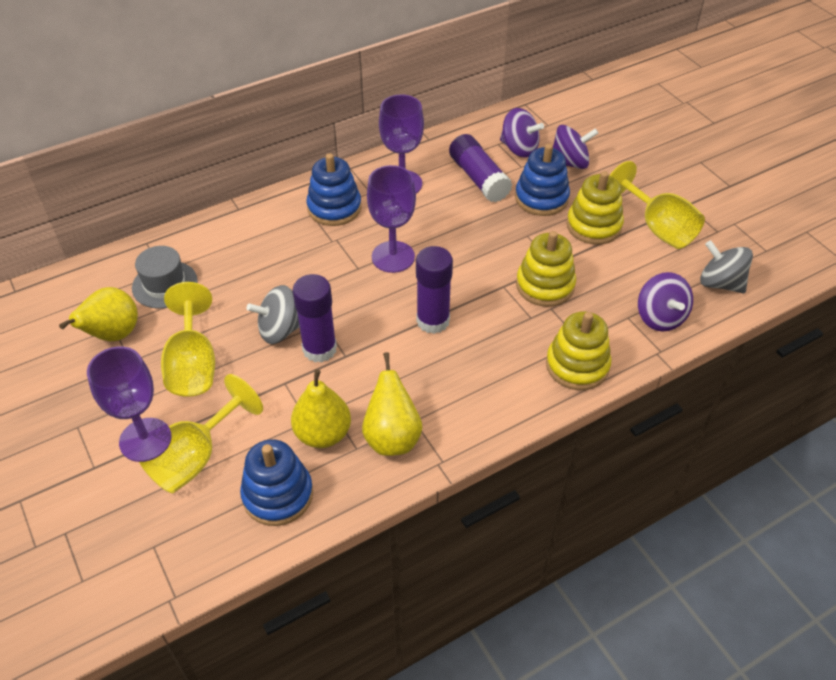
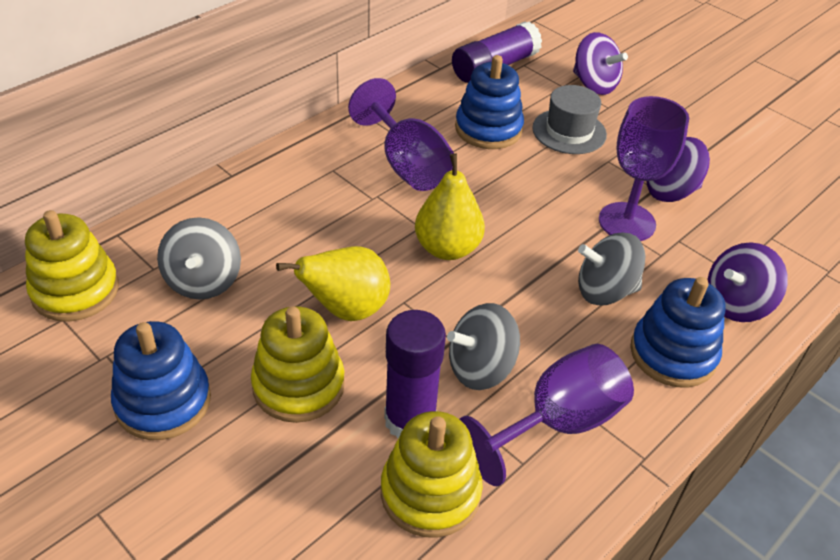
grey spinning top: [247,285,300,344] [700,240,753,293] = 2 -> [157,217,241,300] [447,303,520,390] [578,233,645,306] = 3
purple glue stick: [293,274,337,363] [416,246,453,334] [449,134,513,202] = 3 -> [384,310,446,438] [452,21,542,83] = 2
yellow goblet: [137,374,263,493] [161,282,215,397] [610,161,705,249] = 3 -> none = 0
yellow pear: [59,287,138,341] [291,369,351,448] [362,352,422,456] = 3 -> [276,246,390,321] [415,153,485,260] = 2

